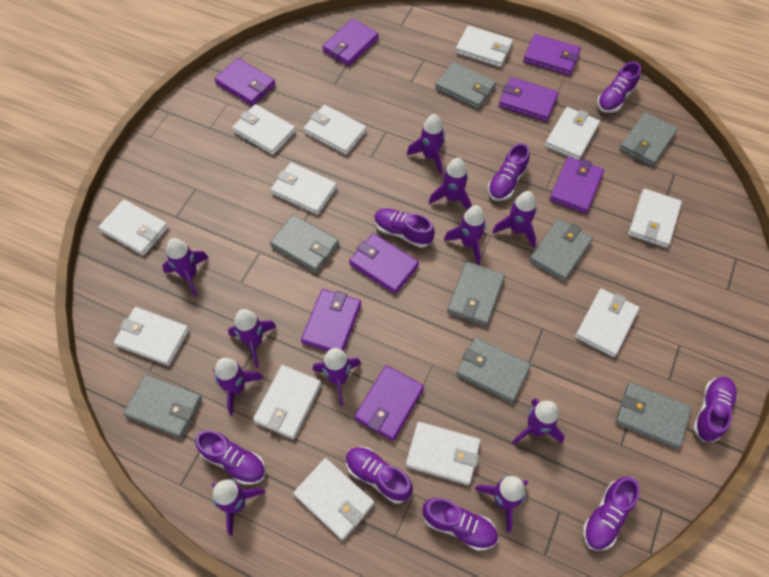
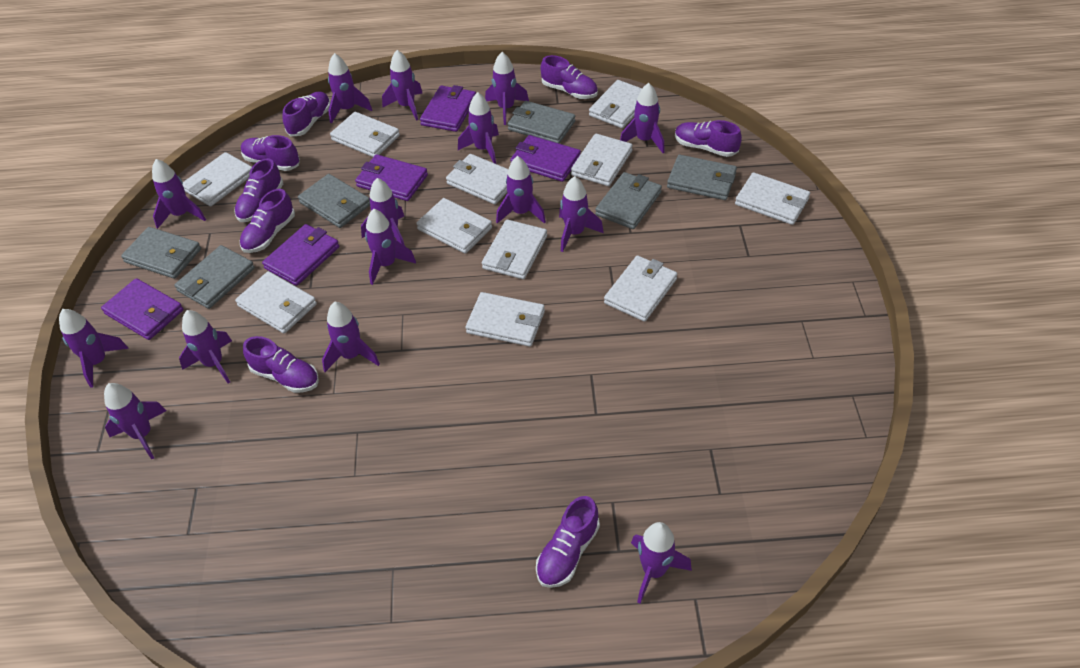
grey wallet: [123,375,202,438] [270,215,339,273] [435,62,496,109] [447,261,505,326] [456,337,531,403] [529,219,593,282] [615,382,692,449] [619,112,678,167] = 8 -> [121,227,201,279] [175,245,255,309] [298,174,370,228] [508,101,575,144] [595,172,662,229] [667,155,737,200] = 6
purple rocket: [162,238,209,297] [211,479,266,536] [213,358,264,416] [228,309,277,368] [313,348,361,406] [407,114,445,175] [429,158,472,210] [444,205,486,265] [475,476,528,533] [492,191,537,248] [512,398,565,445] = 11 -> [59,309,129,388] [104,383,166,460] [152,159,206,229] [179,310,232,383] [322,302,380,372] [328,53,372,124] [361,178,405,246] [365,209,416,285] [382,50,422,121] [458,92,499,164] [485,52,529,125] [496,156,546,224] [559,176,604,252] [620,83,665,153] [631,522,692,604] = 15
purple wallet: [215,58,276,106] [301,289,361,351] [322,19,379,66] [349,233,419,294] [354,365,424,441] [499,77,559,122] [523,34,581,76] [550,157,604,214] = 8 -> [101,278,184,340] [262,224,339,286] [355,154,428,201] [420,85,476,132] [510,135,581,182] = 5
white wallet: [98,199,169,256] [114,307,189,366] [232,104,296,155] [253,365,322,439] [271,162,337,215] [293,458,374,540] [303,105,367,155] [406,422,481,485] [455,26,513,67] [545,107,600,160] [575,288,639,357] [628,189,682,248] = 12 -> [183,152,252,206] [235,271,317,333] [330,112,400,157] [416,198,492,254] [446,154,508,204] [465,292,545,347] [482,219,547,279] [571,134,633,186] [589,80,642,128] [604,255,677,322] [735,172,810,225] = 11

